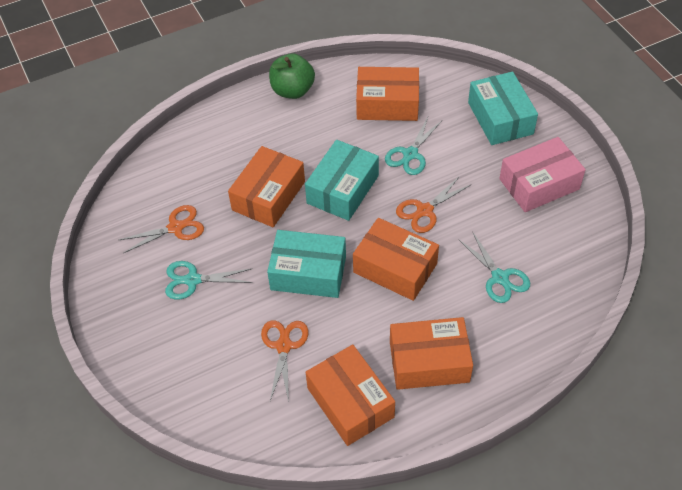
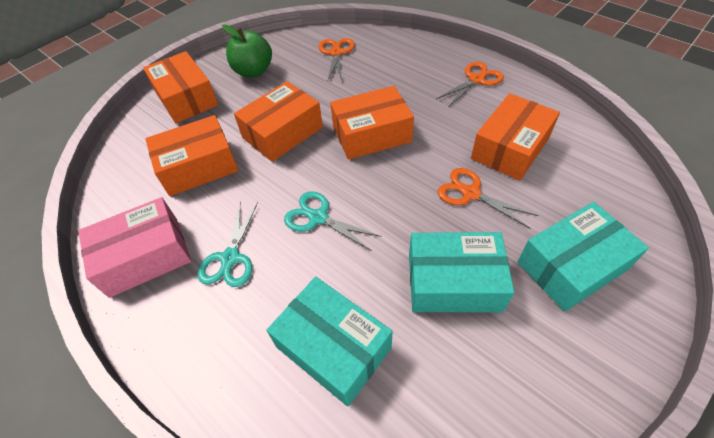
turquoise scissors: [165,261,252,300] [385,117,442,175] [458,231,530,303] = 3 -> [198,202,258,287] [284,191,382,251] = 2

